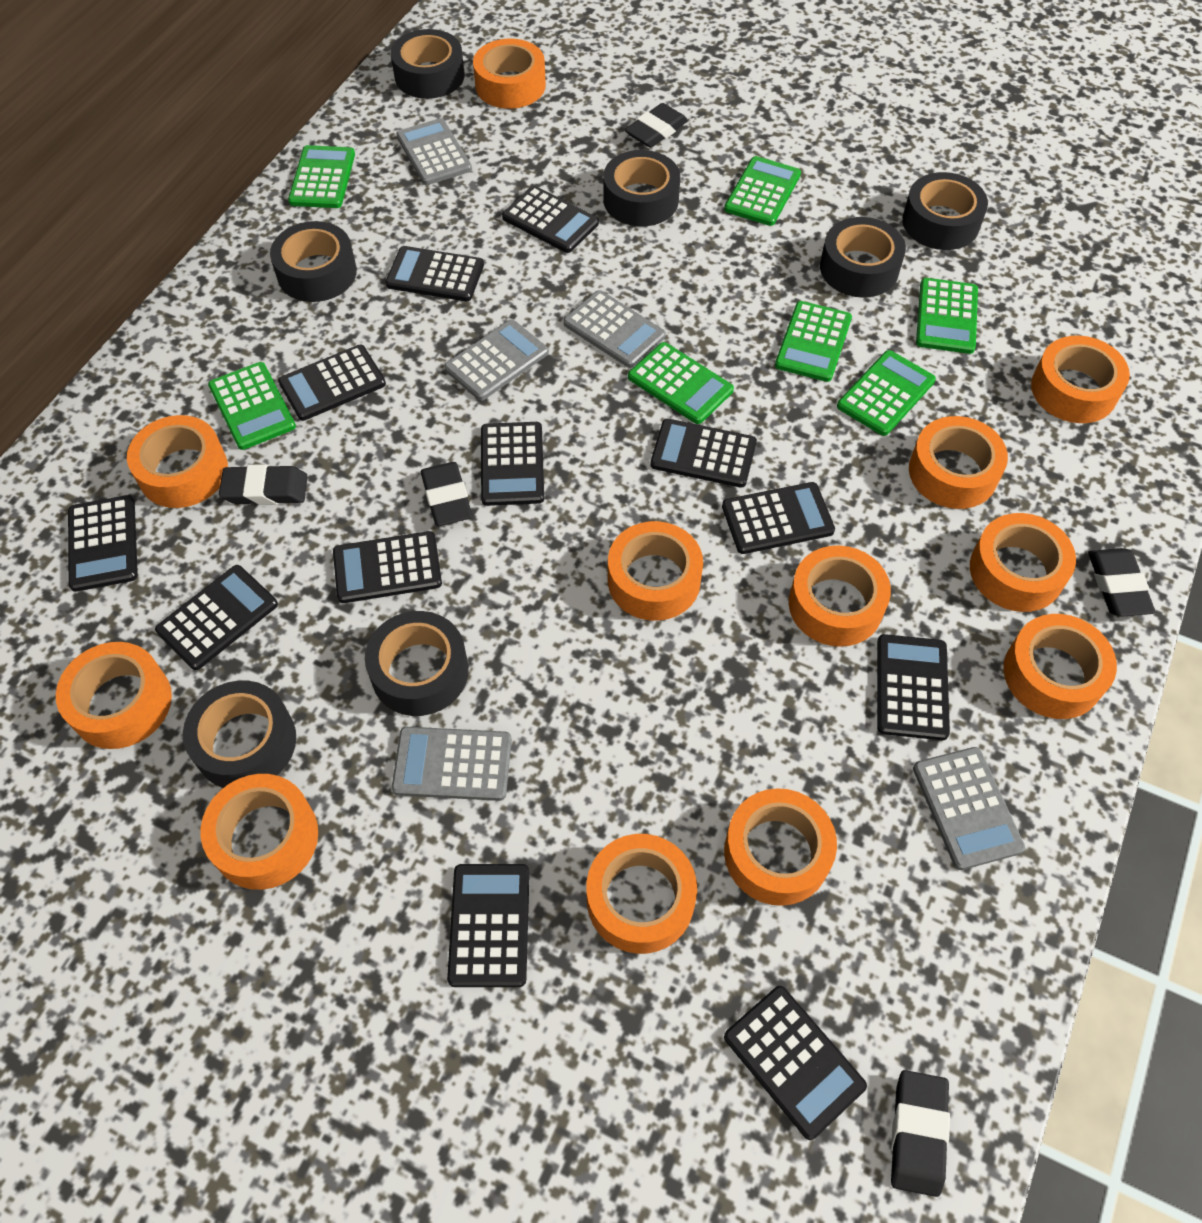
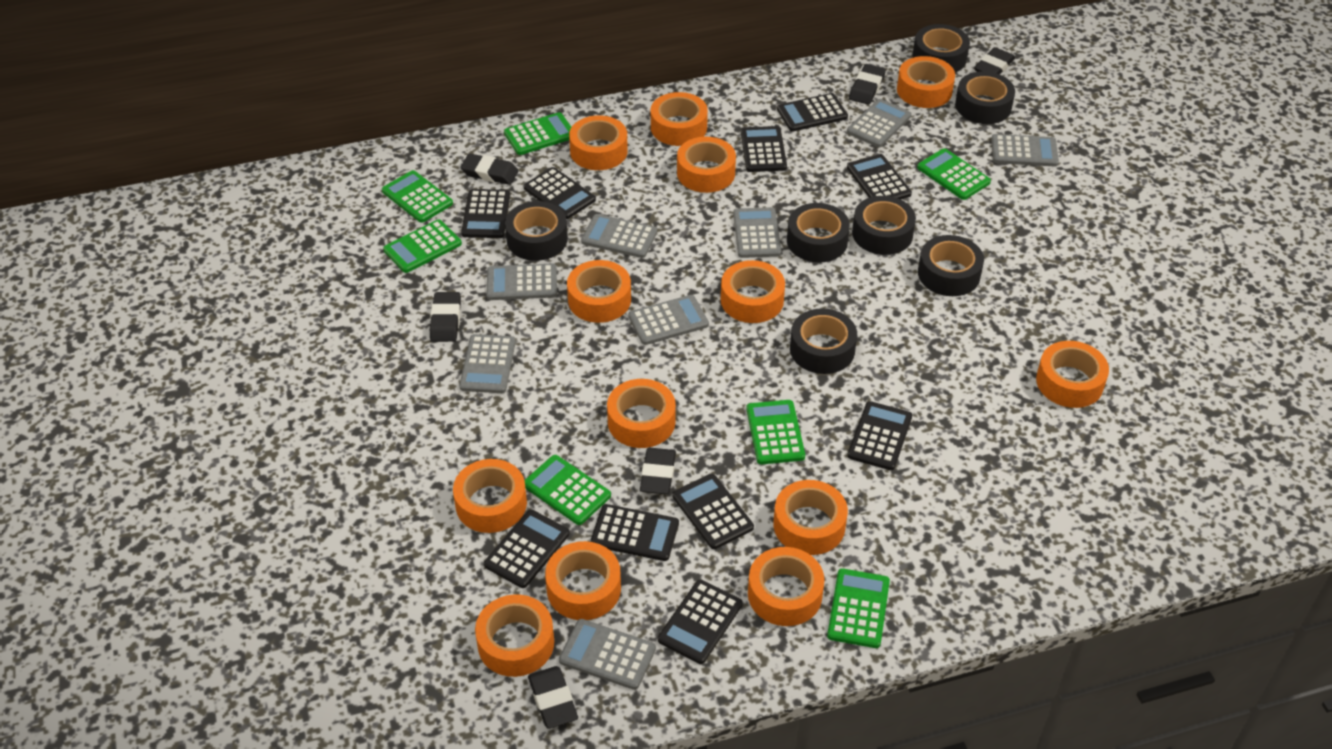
black calculator: [68,495,138,592] [155,565,278,670] [278,345,386,421] [333,531,442,603] [386,246,484,301] [447,864,530,987] [481,422,544,506] [502,186,599,253] [650,419,757,488] [722,482,835,554] [724,986,867,1140] [877,634,950,740] = 12 -> [461,189,510,238] [484,510,570,588] [524,167,596,219] [591,504,679,561] [658,579,743,664] [672,473,754,549] [741,126,787,172] [777,93,848,132] [847,154,912,200] [848,401,912,470] = 10
black eraser: [219,464,308,505] [421,462,473,526] [624,103,688,148] [891,1070,950,1197] [1088,548,1155,617] = 5 -> [430,292,461,342] [461,154,519,185] [528,666,578,729] [640,448,676,494] [849,64,886,104] [974,47,1015,74] = 6
grey calculator: [392,727,512,801] [396,118,472,185] [444,319,548,401] [563,290,666,368] [913,747,1025,870] = 5 -> [459,334,516,393] [487,264,557,300] [559,619,656,690] [581,214,657,258] [628,295,709,345] [733,207,781,258] [847,99,912,147] [991,134,1059,166] = 8
orange tape: [56,642,172,749] [127,415,228,508] [201,774,318,890] [473,39,546,109] [586,834,697,954] [608,521,703,621] [724,788,837,906] [789,545,891,647] [909,416,1008,509] [970,513,1076,612] [1003,614,1117,719] [1031,336,1130,423] = 12 -> [453,459,527,533] [475,594,554,677] [545,541,621,620] [567,260,631,323] [569,115,628,170] [607,379,676,448] [651,92,708,146] [677,137,736,193] [721,260,785,323] [748,547,825,626] [774,480,848,555] [897,56,955,108] [1036,341,1109,408] = 13

